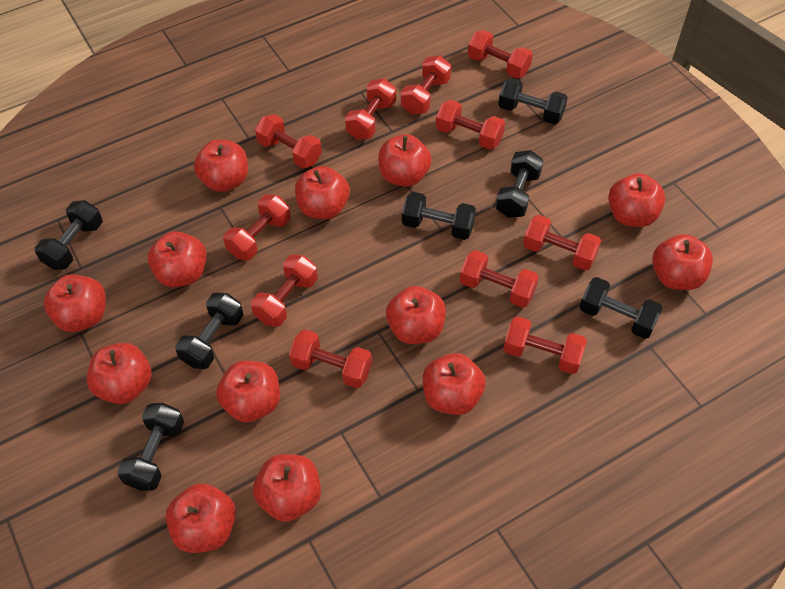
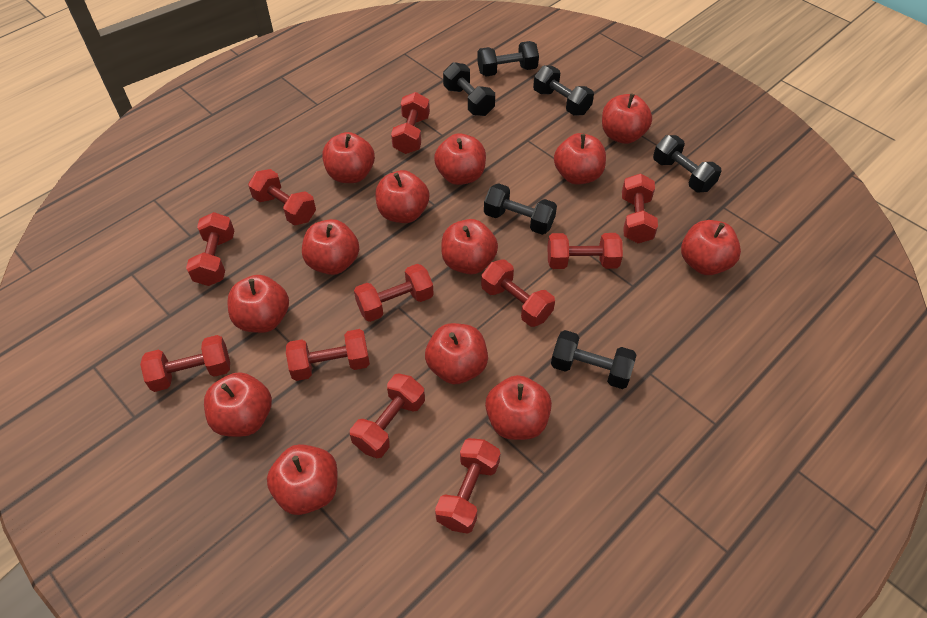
black dumbbell: [35,200,103,270] [117,403,184,491] [175,292,243,369] [402,192,476,240] [495,150,544,218] [498,78,568,125] [580,277,663,339] = 7 -> [443,62,495,116] [477,41,539,76] [484,183,557,235] [533,65,594,115] [551,330,637,389] [653,135,721,192] = 6

